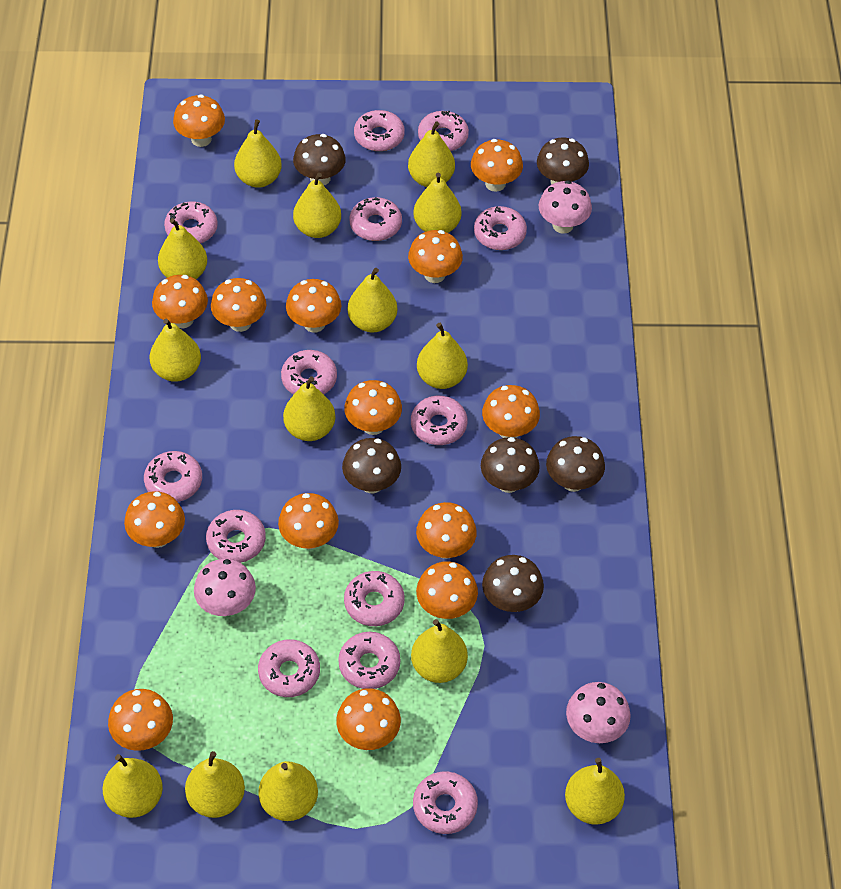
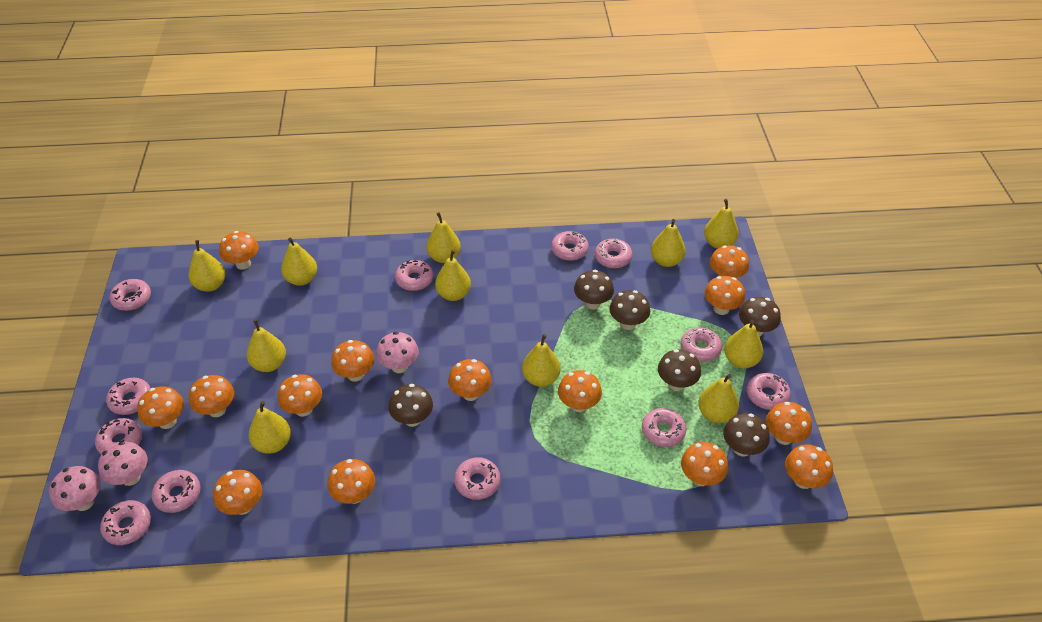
pink donut: [144,451,202,502] [164,202,218,244] [206,510,266,563] [258,639,320,697] [281,350,337,394] [338,632,400,689] [344,571,405,626] [350,197,402,241] [354,110,405,151] [411,396,467,445] [413,771,478,834] [418,111,469,151] [474,206,527,250] = 13 -> [95,418,142,455] [100,500,151,545] [106,378,151,415] [109,279,151,311] [152,470,201,513] [395,260,434,291] [454,457,500,500] [551,231,589,261] [595,239,632,268] [642,408,686,447] [681,327,722,362] [747,373,791,410] = 12
yellow pear: [103,754,163,818] [150,319,201,382] [158,218,207,279] [185,751,245,818] [234,119,282,188] [259,761,318,821] [283,376,335,441] [293,173,341,238] [348,268,397,332] [408,121,455,187] [411,619,468,683] [413,172,461,233] [417,323,468,389] [565,758,625,825] = 14 -> [189,240,226,292] [247,319,286,372] [249,401,291,454] [281,238,317,286] [426,212,461,263] [435,250,471,301] [522,334,560,387] [651,219,686,267] [698,374,739,423] [704,199,739,249] [724,320,763,368] = 11

